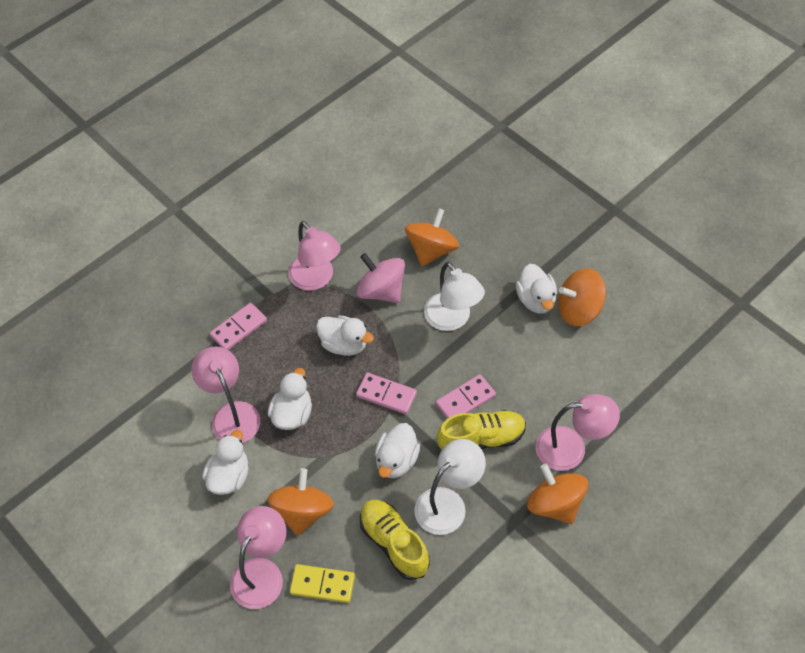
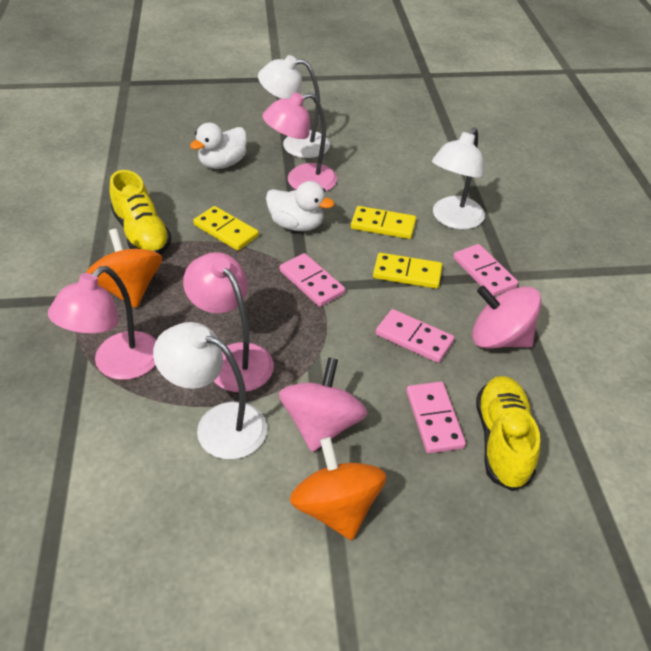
orange spinning top: [268,468,334,536] [405,208,459,266] [527,464,588,524] [558,268,606,326] = 4 -> [86,228,162,308] [290,437,386,540] = 2
pink domino: [210,303,267,350] [356,373,417,414] [436,374,496,419] = 3 -> [280,253,345,307] [376,309,455,363] [406,382,466,454] [453,244,518,296] = 4
pink lamp: [191,347,260,443] [230,506,286,609] [288,221,341,291] [535,394,620,471] = 4 -> [48,266,156,380] [183,252,274,392] [262,92,337,192] = 3
pink spinning top: [357,253,405,303] = 1 -> [279,357,367,452] [472,285,542,349] = 2
white duck: [202,430,249,495] [268,368,312,430] [316,315,374,356] [375,423,420,478] [516,264,557,314] = 5 -> [190,122,247,169] [266,181,334,231] = 2
white lamp: [414,439,486,535] [424,262,485,331] = 2 -> [153,322,267,459] [258,55,330,158] [432,127,485,230] = 3
yellow domino: [290,564,355,603] = 1 -> [193,206,259,251] [351,206,416,239] [373,253,442,289] = 3

